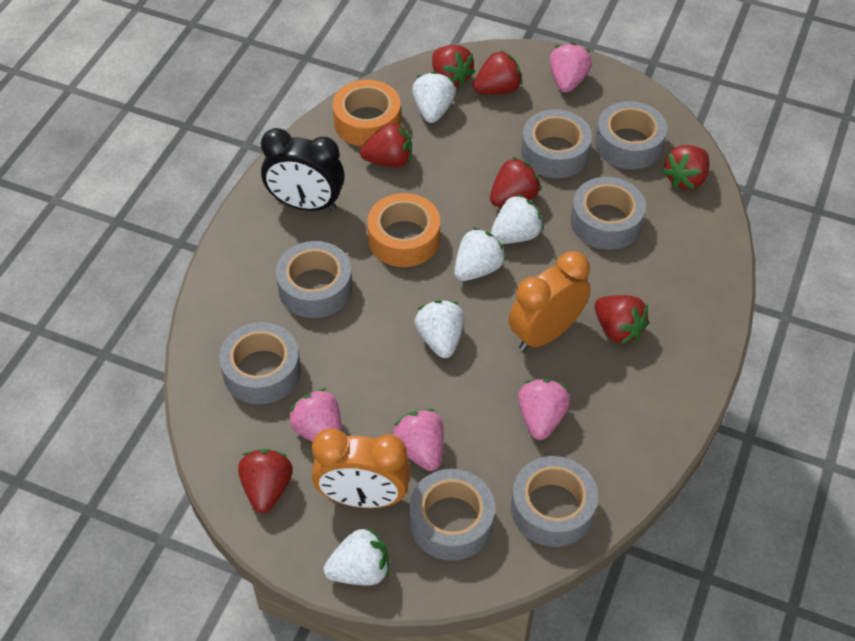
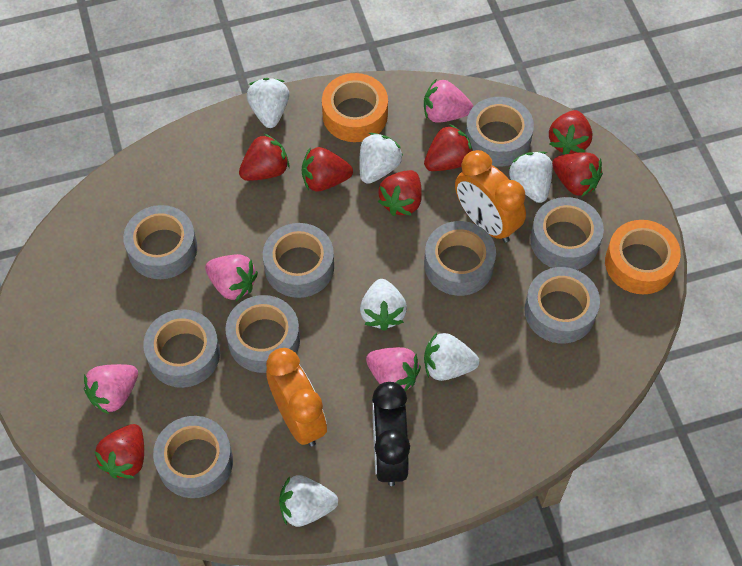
grey tape: [219,322,301,404] [276,241,352,318] [409,469,495,561] [511,456,598,547] [521,109,592,178] [570,177,646,250] [595,101,667,170] = 7 -> [123,205,197,279] [143,309,220,388] [153,416,233,498] [225,295,300,373] [263,223,334,298] [424,221,496,296] [465,97,534,167] [524,267,600,343] [530,197,604,270] = 9
white strawberry: [323,527,389,585] [412,71,456,123] [415,300,464,358] [454,228,506,281] [490,194,543,244] = 5 -> [246,78,289,128] [279,475,338,527] [359,133,403,184] [360,279,407,331] [424,333,479,381] [509,152,553,203] = 6

